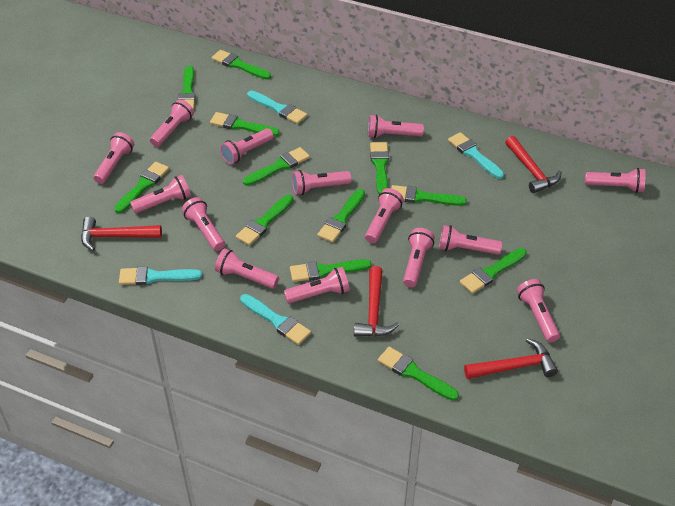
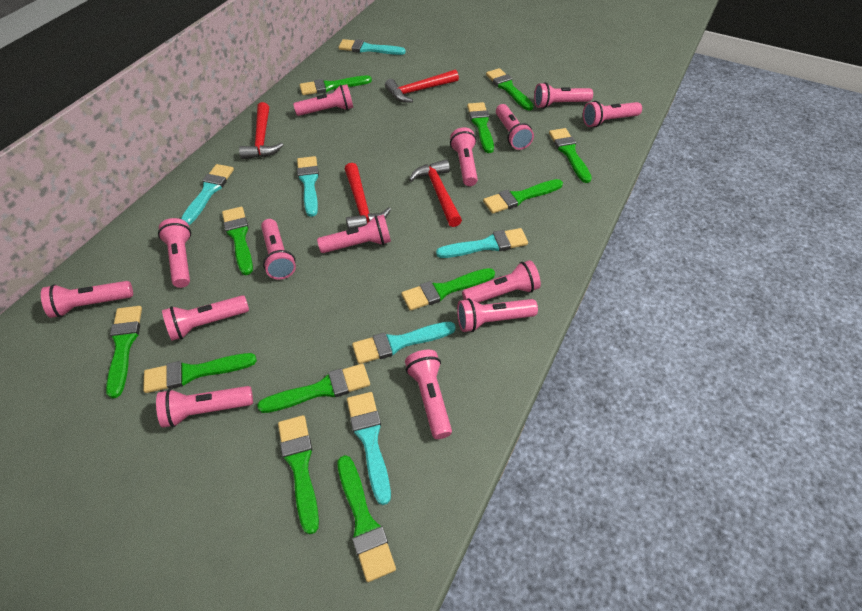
turquoise brush: [119,266,202,285] [240,294,311,345] [247,91,307,124] [448,132,504,179] = 4 -> [181,164,234,225] [297,156,319,217] [338,39,406,55] [347,392,391,505] [352,322,456,364] [436,228,528,258] = 6

